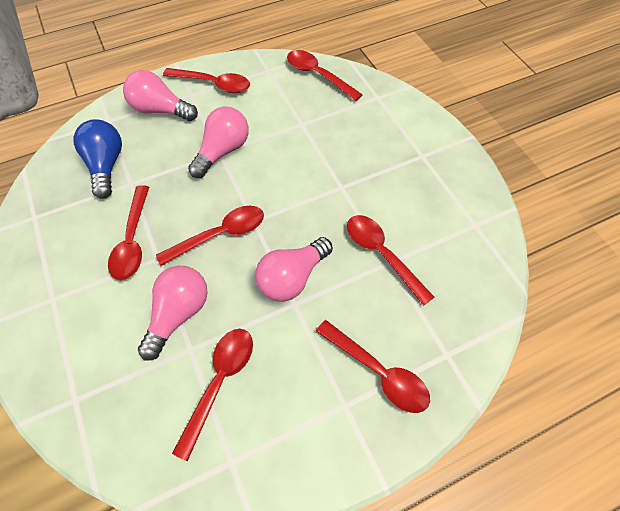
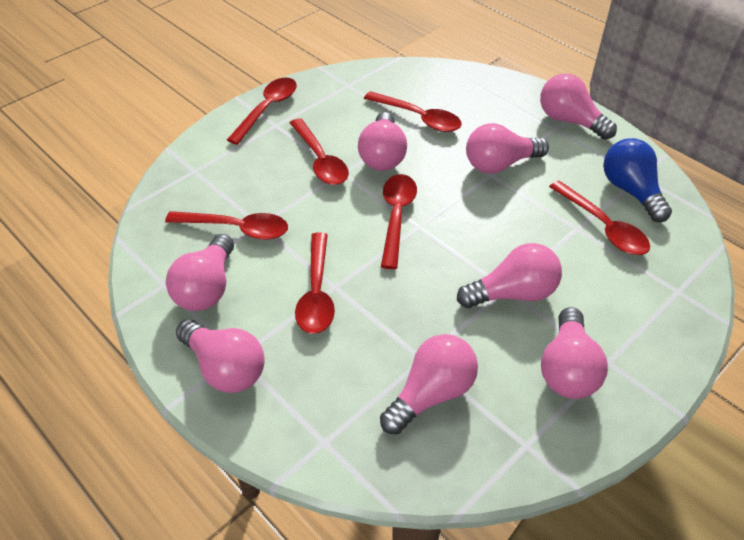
pink light bulb: [123,70,198,121] [138,266,208,361] [188,106,249,178] [255,237,333,302] = 4 -> [166,234,234,311] [176,319,265,393] [358,112,407,171] [380,334,478,435] [457,243,562,308] [466,123,549,174] [540,74,617,140] [541,307,608,399] = 8

